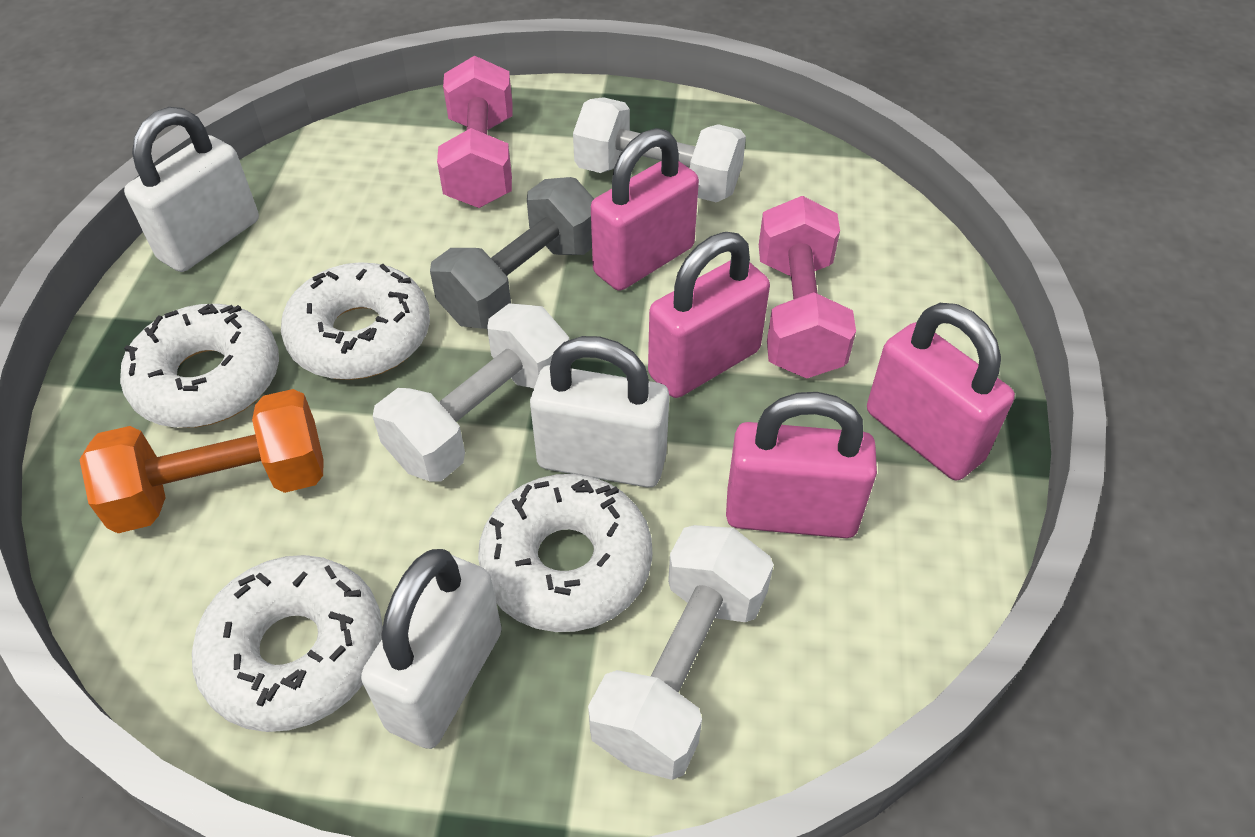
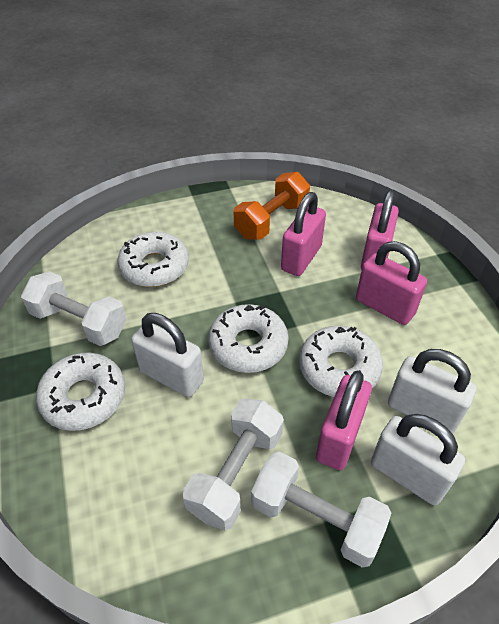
grey dumbbell: [430,177,594,329] = 1 -> none = 0
pink dumbbell: [437,56,512,208] [759,196,856,379] = 2 -> none = 0

